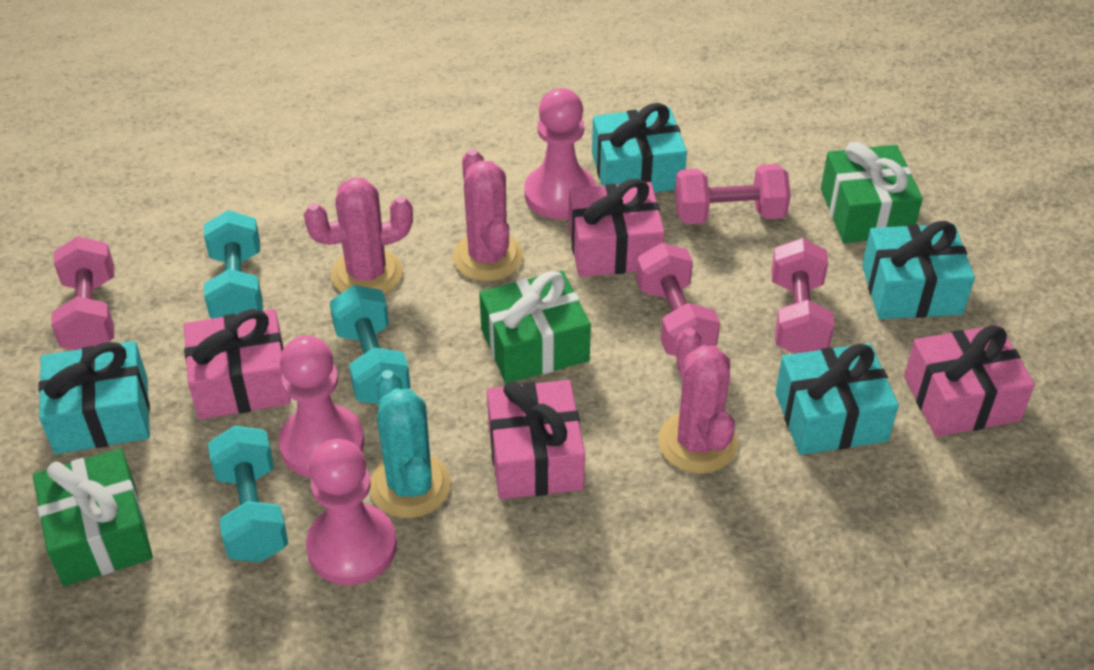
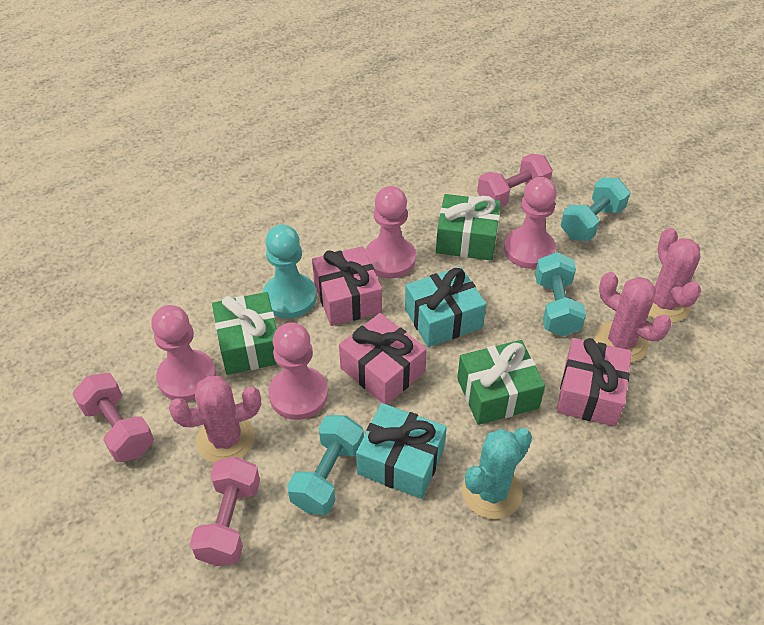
pink dumbbell: [51,236,114,350] [636,243,720,356] [675,164,791,224] [771,238,834,354] = 4 -> [73,373,154,462] [190,457,260,566] [477,153,553,208] = 3
pink gift: [184,309,291,420] [487,380,585,499] [568,179,665,277] [904,325,1035,437] = 4 -> [312,246,382,326] [339,313,427,404] [557,338,632,426] = 3
pink pawn: [278,335,364,478] [306,439,397,585] [524,88,596,219] = 3 -> [151,305,216,401] [269,322,328,420] [365,186,416,278] [504,177,557,269] = 4
turquoise gift: [38,341,150,454] [592,103,687,192] [775,343,899,455] [862,221,975,319] = 4 -> [356,403,447,499] [405,266,486,347] = 2
turquoise pawn: none = 0 -> [262,224,317,319] = 1

